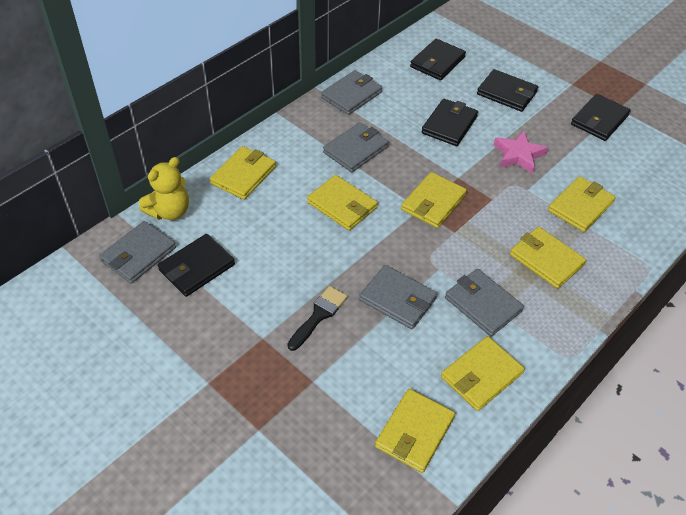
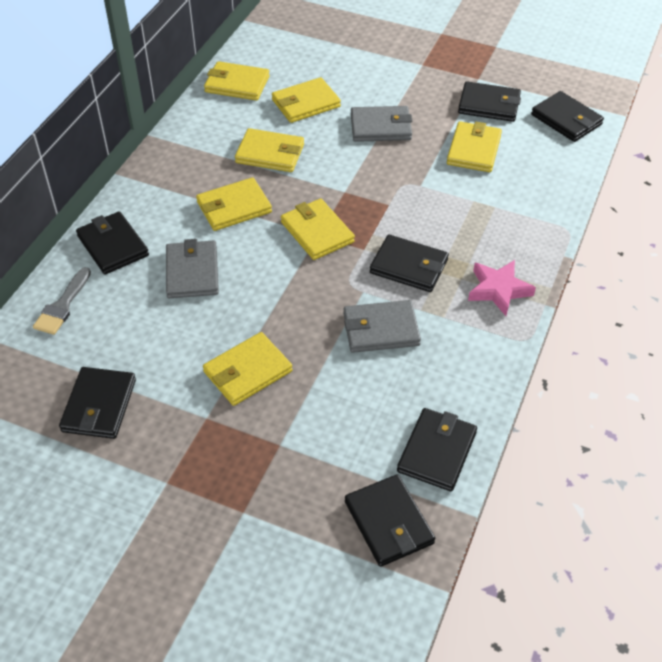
black brush: [287,286,347,351] = 1 -> none = 0
black wallet: [158,234,235,297] [410,39,466,80] [422,98,478,146] [477,69,538,112] [571,94,631,141] = 5 -> [59,367,136,439] [76,211,149,275] [345,474,435,567] [370,234,449,292] [397,408,477,491] [458,81,521,122] [531,91,604,142] = 7
grey brush: none = 0 -> [33,267,91,335] = 1
grey wallet: [99,221,176,284] [321,70,382,115] [323,122,389,172] [359,265,437,329] [445,269,524,337] = 5 -> [166,239,219,298] [343,300,421,353] [351,106,412,142] = 3
yellow teddy bear: [139,157,189,220] = 1 -> none = 0

